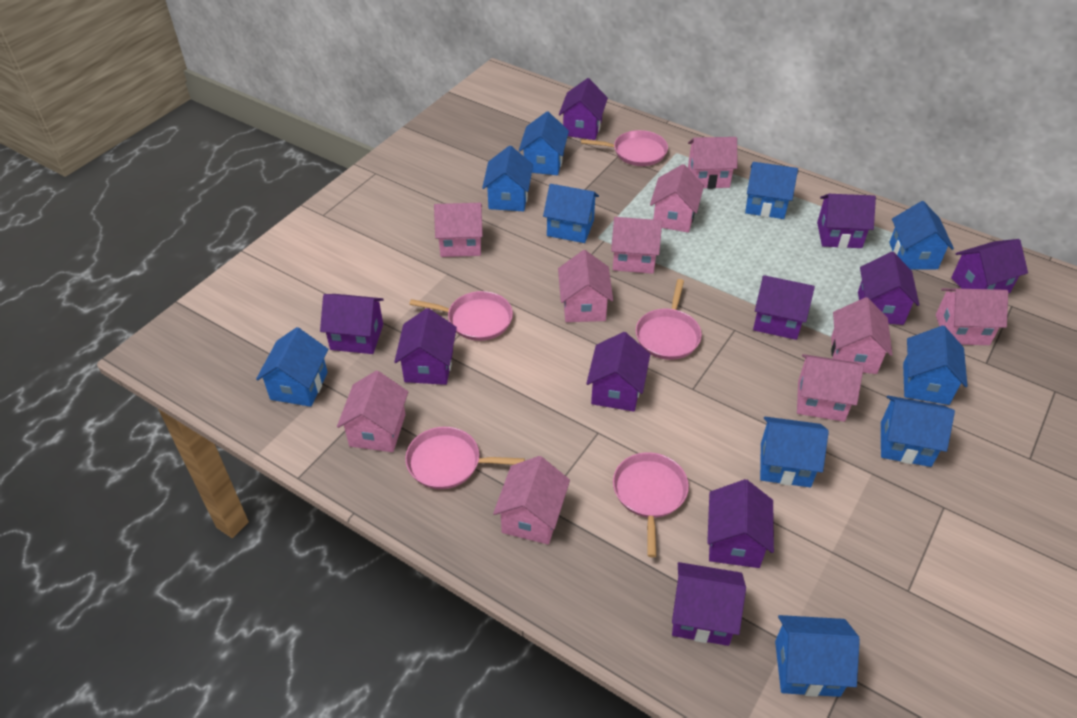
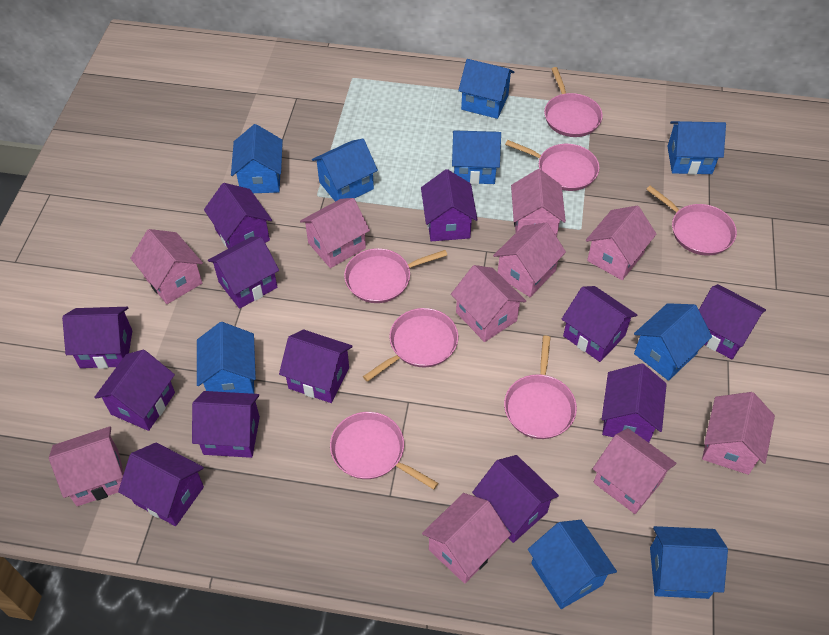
blue house: [256,327,328,407] [482,146,533,211] [519,112,569,175] [543,184,599,243] [745,162,798,219] [760,417,829,487] [775,615,860,697] [881,396,955,467] [889,201,954,270] [903,325,968,405] = 10 -> [197,322,256,394] [231,124,283,193] [312,139,378,202] [452,130,501,184] [458,59,514,119] [528,520,617,609] [634,303,712,381] [650,526,728,599] [667,121,726,175] = 9
pink pan: [405,427,525,489] [409,291,513,341] [581,130,668,166] [613,452,689,557] [636,279,702,360] = 5 -> [330,412,438,489] [344,248,447,303] [363,308,458,382] [504,336,577,439] [505,140,600,191] [544,67,603,137] [646,186,737,256] = 7
purple house: [320,294,384,354] [394,308,457,385] [559,78,608,140] [586,332,650,412] [672,562,746,646] [707,479,774,568] [753,275,815,340] [817,194,876,248] [858,252,919,325] [951,239,1028,293] = 10 -> [62,307,132,369] [94,350,175,431] [118,442,204,526] [192,391,260,458] [204,183,272,249] [208,237,279,309] [279,330,353,403] [421,169,478,241] [472,455,559,543] [562,286,637,362] [602,363,667,443] [699,284,766,359] = 12

